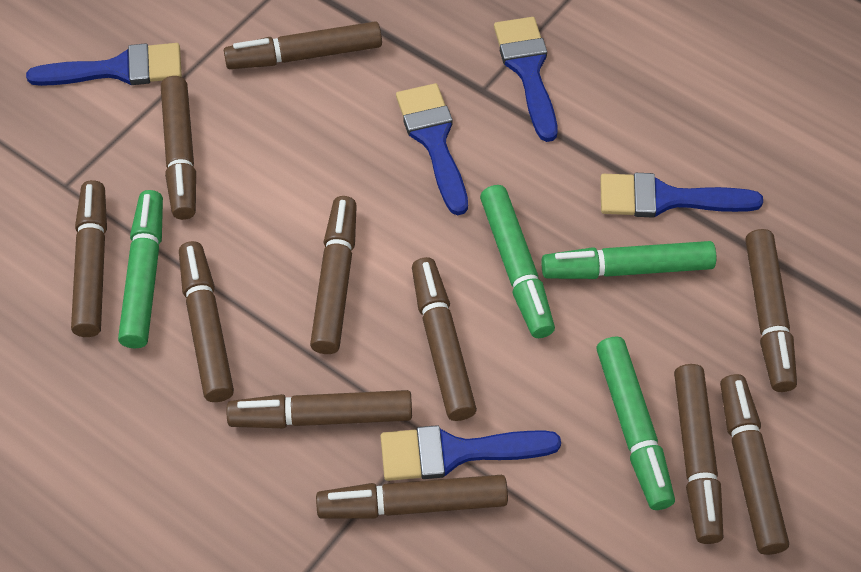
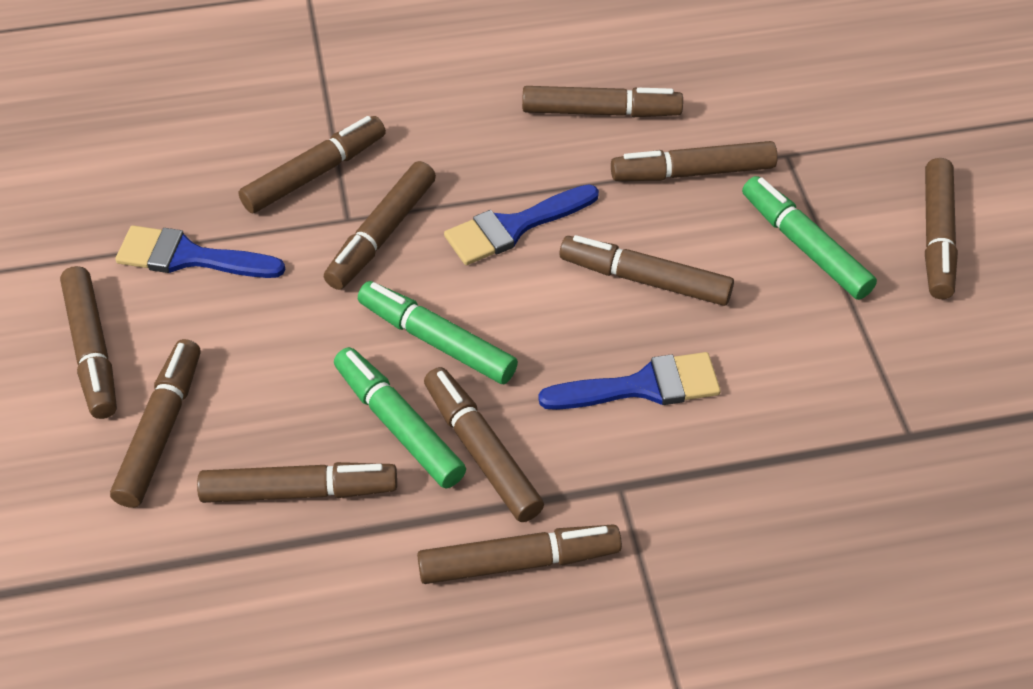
blue brush: [26,43,182,86] [380,425,561,481] [396,83,468,215] [494,17,557,142] [600,173,763,217] = 5 -> [115,225,285,278] [444,184,599,265] [538,352,721,410] = 3
green marker: [118,190,163,348] [480,185,555,338] [541,241,717,279] [596,336,675,510] = 4 -> [334,347,466,488] [358,281,518,384] [742,176,877,300] = 3

